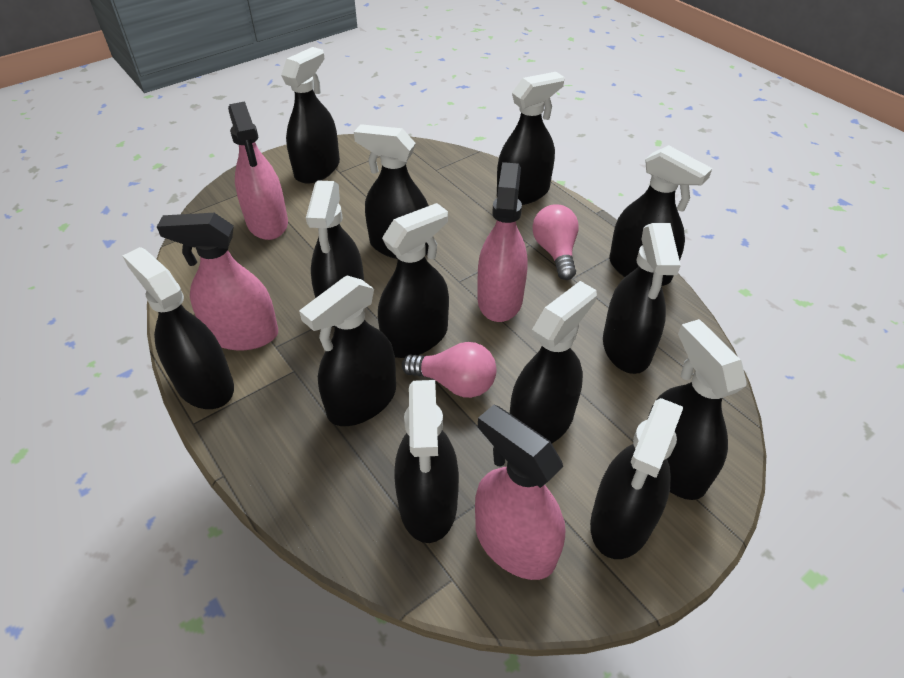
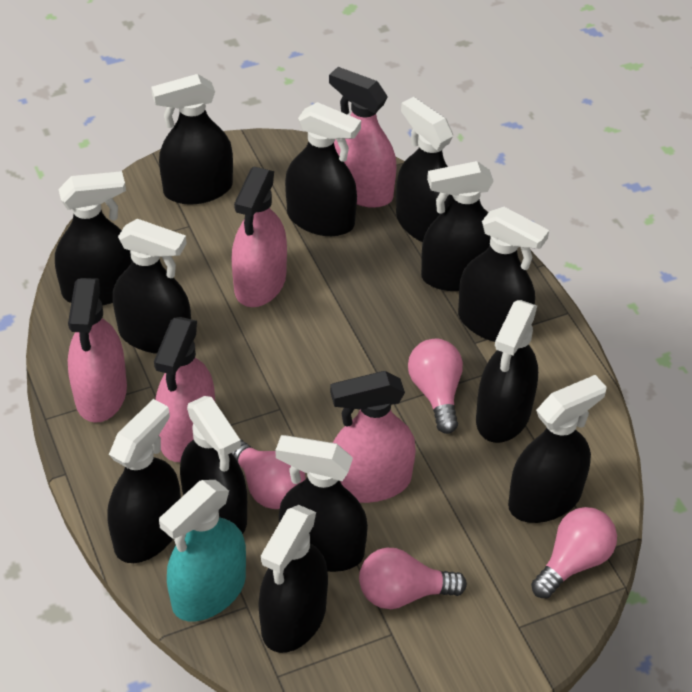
pink light bulb: [402,342,497,398] [532,204,579,280] = 2 -> [232,439,305,509] [359,548,467,609] [408,339,463,434] [531,507,617,599] = 4
pink spray bottle: [157,213,278,350] [228,101,288,240] [475,405,565,580] [477,162,527,322] = 4 -> [68,278,127,423] [154,317,215,462] [232,167,287,307] [329,67,397,208] [330,371,416,503] = 5
turquoise spray bottle: none = 0 -> [159,480,246,621] = 1

